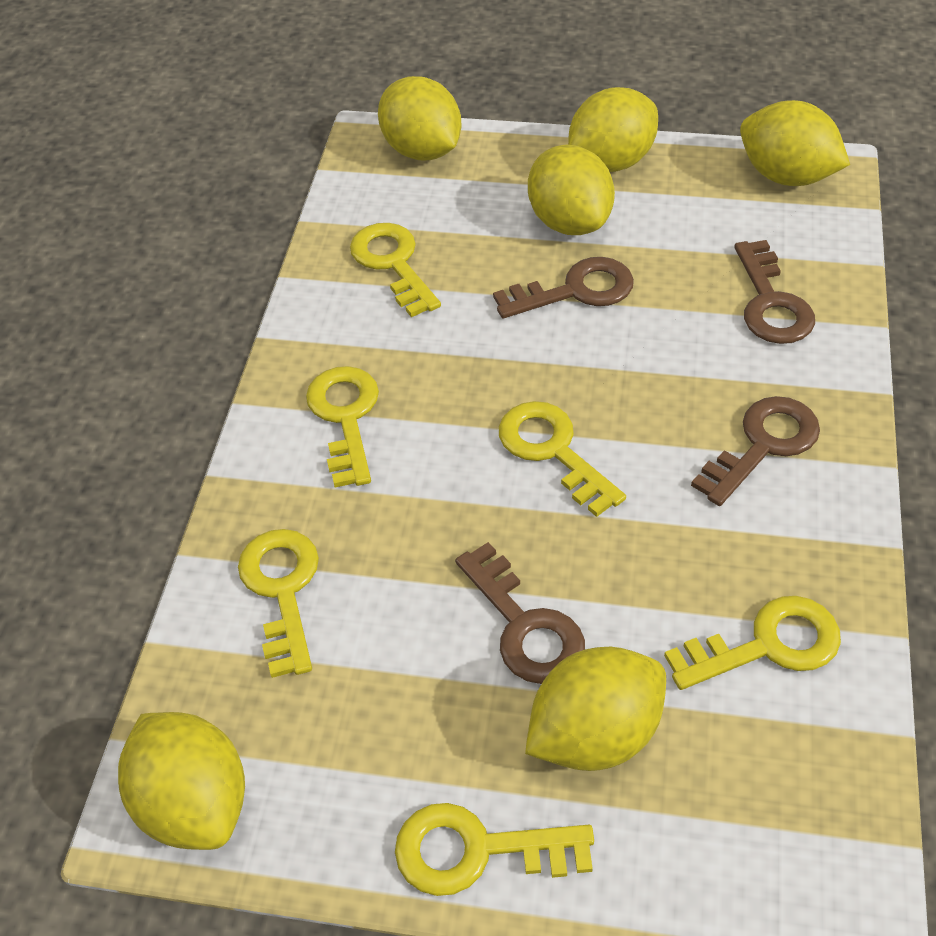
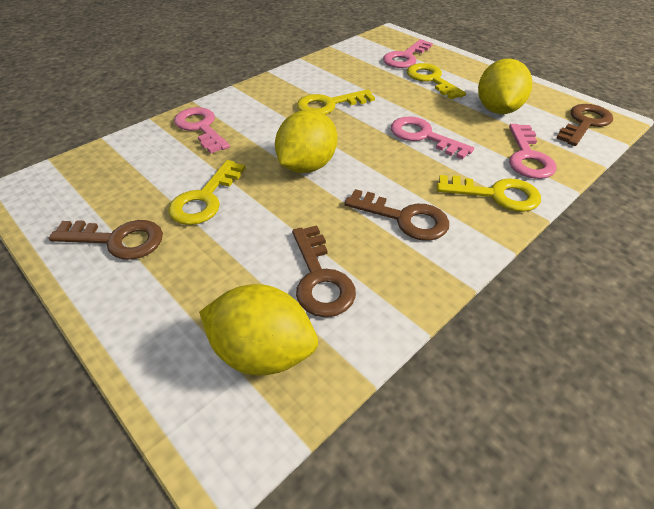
pink key: none = 0 -> [174,107,230,153] [383,39,433,68] [391,117,474,159] [509,124,557,179] = 4
yellow key: [238,529,319,678] [306,366,379,487] [350,223,441,317] [395,803,594,896] [499,401,626,517] [664,596,841,690] = 6 -> [168,160,245,225] [297,89,375,114] [407,63,466,99] [437,175,541,212] = 4
yellow lemon: [118,712,245,850] [378,76,462,160] [525,647,666,771] [528,145,615,235] [568,87,658,172] [740,100,850,186] = 6 -> [199,284,318,376] [275,110,338,173] [478,59,532,114] = 3

